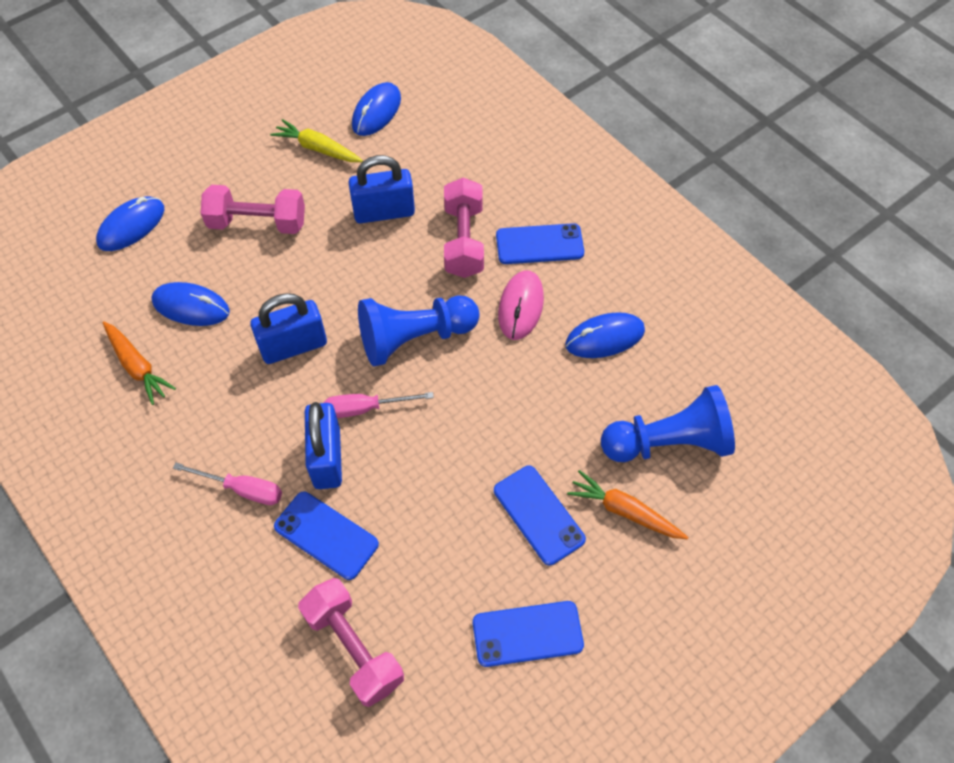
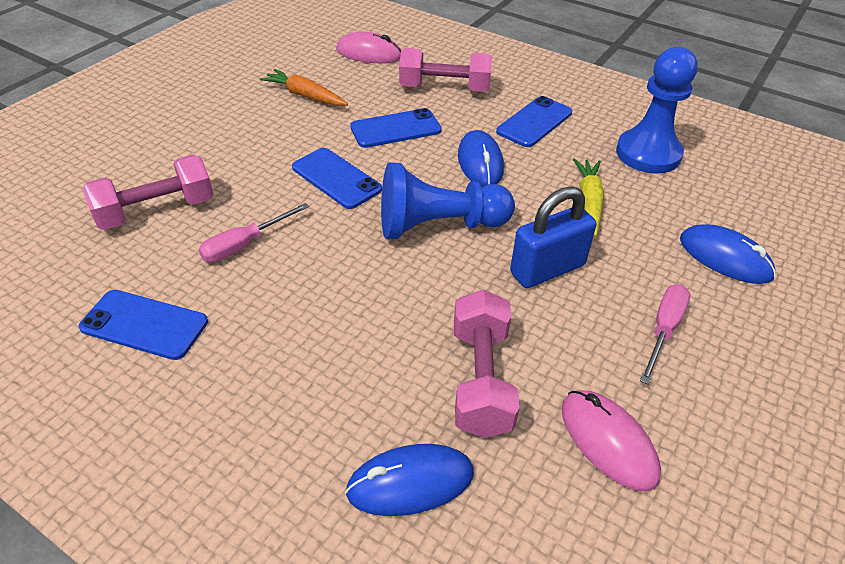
blue mouse: [96,196,164,251] [151,282,230,326] [352,82,401,136] [565,312,645,358] = 4 -> [345,444,474,516] [458,130,504,187] [680,224,776,284] = 3
blue padlock: [250,293,327,364] [305,402,342,489] [348,155,415,223] = 3 -> [510,186,596,288] = 1
orange carrot: [103,321,176,405] [567,470,688,539] = 2 -> [260,69,348,106] = 1
pink mouse: [498,271,544,340] = 1 -> [336,32,401,63] [561,390,661,492] = 2

